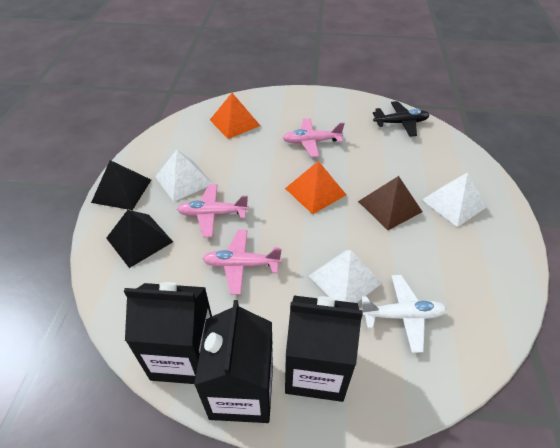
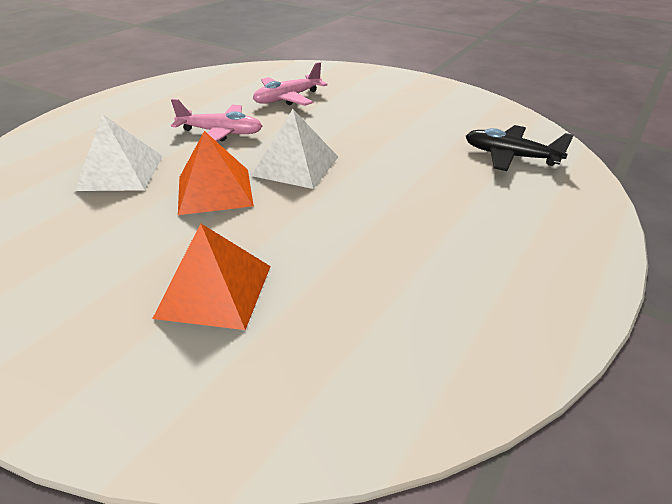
black carton: [124,282,212,384] [194,300,273,423] [285,296,363,402] = 3 -> none = 0
black pyramid: [91,160,151,210] [106,210,173,268] = 2 -> none = 0
brown pyramid: [358,176,422,230] = 1 -> none = 0
pink plane: [177,184,249,237] [202,230,282,295] [283,118,345,157] = 3 -> [171,99,262,142] [253,62,328,106] = 2
white plane: [361,275,447,353] = 1 -> none = 0
white pyramid: [155,150,213,202] [309,250,382,303] [422,173,487,227] = 3 -> [74,114,163,191] [251,109,338,189] = 2

